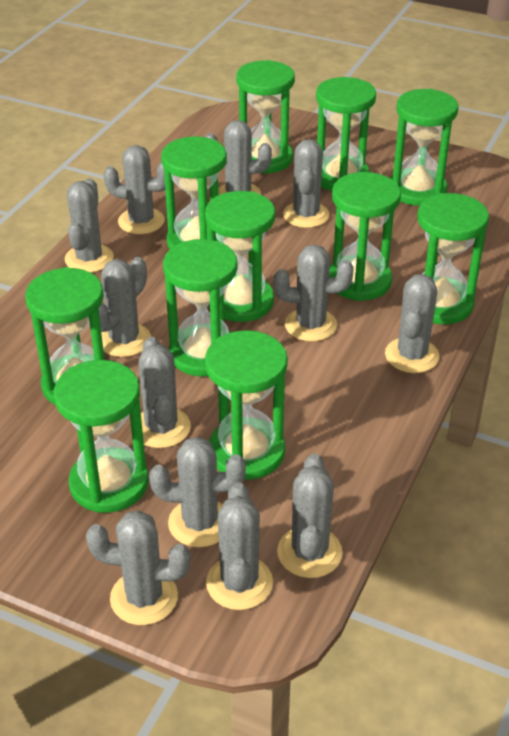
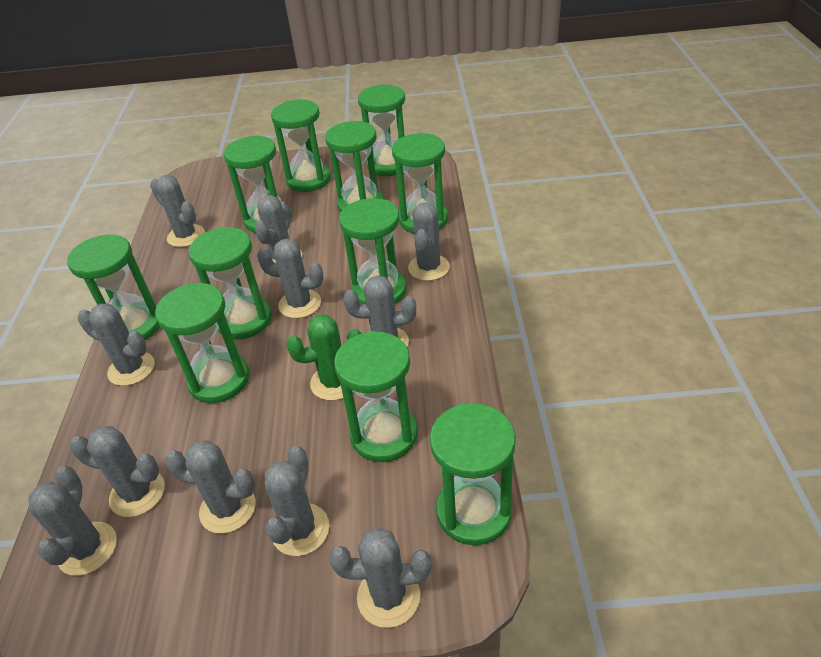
green cactus: none = 0 -> [286,315,362,401] = 1
grey cactus: [65,178,114,273] [86,510,190,625] [98,257,151,357] [103,145,165,234] [138,337,191,448] [149,437,246,547] [206,120,272,195] [206,482,273,610] [274,244,354,342] [277,454,343,578] [283,139,330,228] [385,274,440,373] = 12 -> [28,466,117,576] [70,426,165,517] [78,303,154,386] [150,175,205,247] [165,440,256,534] [255,195,302,263] [257,239,324,318] [265,446,329,556] [329,527,432,628] [343,275,416,347] [408,202,450,281] = 11

